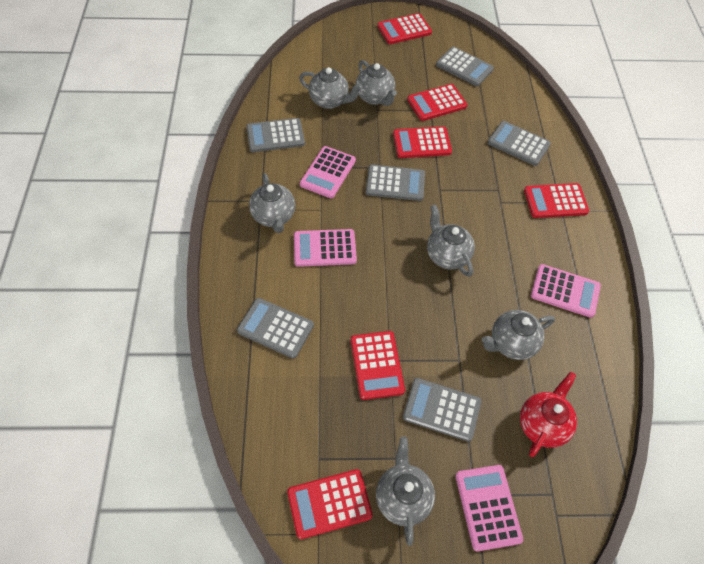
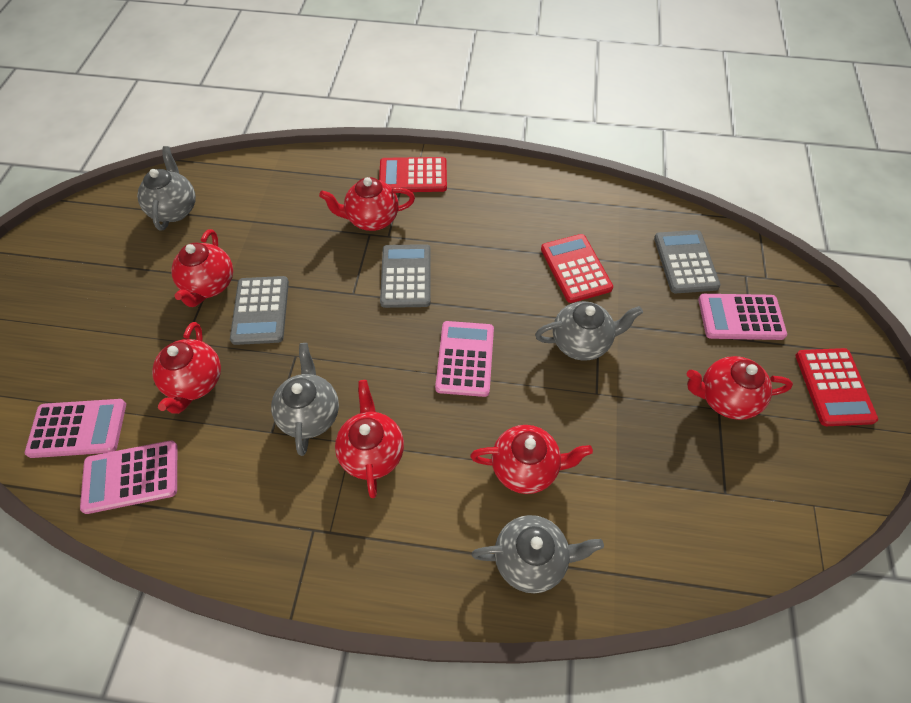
grey calculator: [237,298,314,359] [247,118,305,152] [366,164,425,201] [403,378,481,442] [436,47,494,86] [488,121,551,166] = 6 -> [230,276,289,345] [380,244,431,308] [654,230,721,293] = 3
grey teapot: [249,173,295,233] [299,67,362,109] [356,60,397,106] [376,436,435,546] [427,205,475,277] [482,310,555,360] = 6 -> [137,146,196,231] [271,343,339,456] [471,515,604,593] [535,301,643,361] = 4
red calculator: [287,469,373,539] [351,331,405,400] [377,13,432,44] [393,126,452,158] [407,84,467,121] [524,183,589,218] = 6 -> [379,157,447,192] [541,234,613,303] [795,348,878,426] = 3
red teapot: [520,372,577,457] = 1 -> [152,322,221,414] [171,229,233,307] [319,177,415,231] [335,380,404,498] [470,425,593,494] [687,356,793,420] = 6

